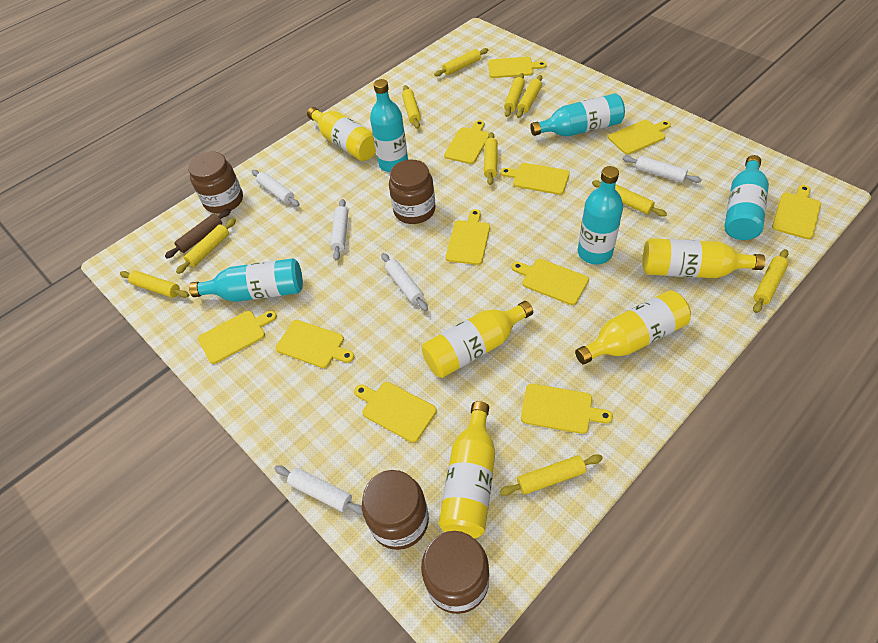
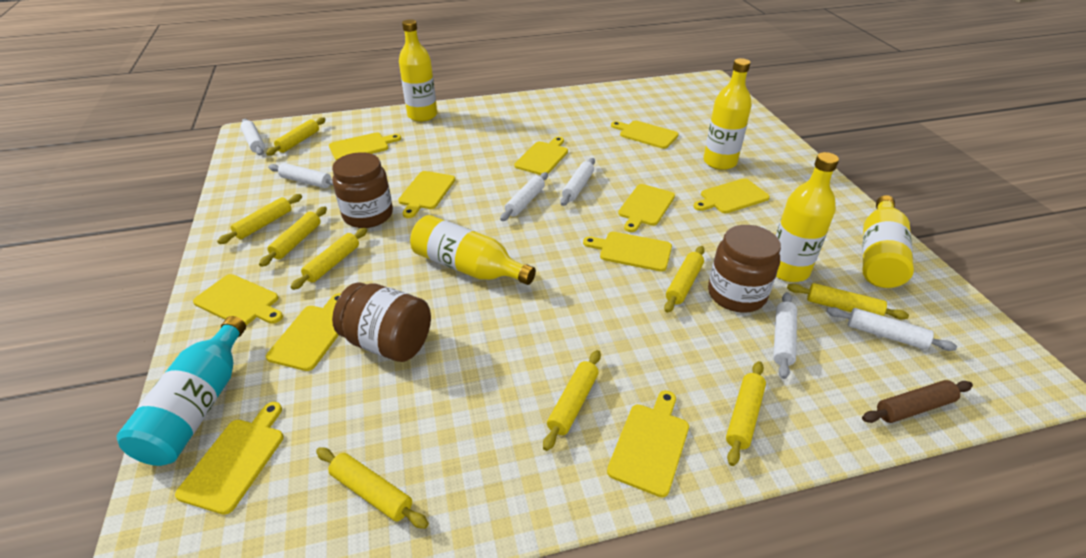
brown jar: [188,152,243,214] [362,470,429,550] [389,160,435,224] [421,531,489,614] = 4 -> [332,152,393,228] [332,282,431,362] [708,225,781,313] = 3
turquoise bottle: [189,258,303,302] [370,79,408,172] [530,93,625,136] [578,166,623,264] [724,155,769,240] = 5 -> [117,316,246,466] = 1
white rolling pin: [252,170,300,207] [274,465,363,515] [330,199,348,261] [381,253,428,311] [623,156,702,183] = 5 -> [240,119,265,155] [268,163,333,188] [500,172,548,221] [561,158,595,206] [773,292,797,379] [827,307,957,351] = 6
yellow rolling pin: [120,271,189,298] [176,218,236,274] [402,85,421,129] [434,48,488,77] [484,132,498,185] [500,454,603,496] [504,73,525,117] [517,75,542,118] [592,180,667,217] [753,249,788,313] = 10 -> [217,194,302,244] [259,206,327,267] [266,117,326,156] [291,228,367,290] [316,447,429,529] [543,350,601,451] [664,246,705,313] [726,361,766,466] [787,283,909,320] = 9

